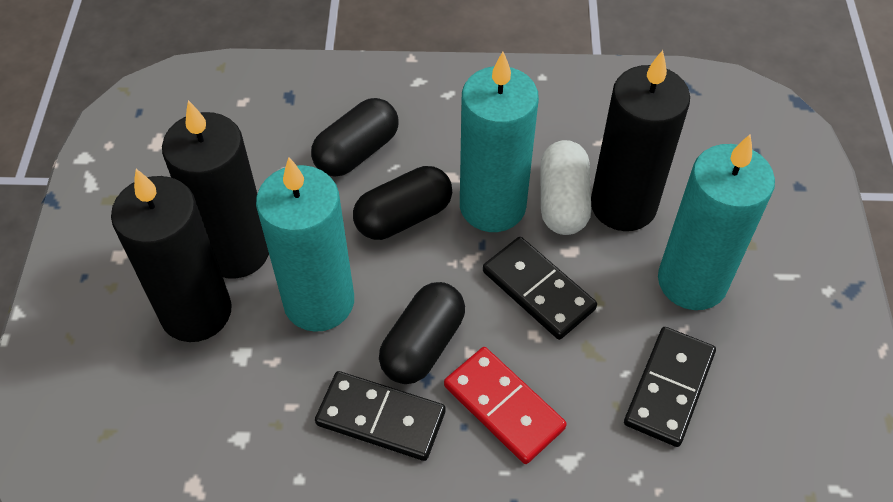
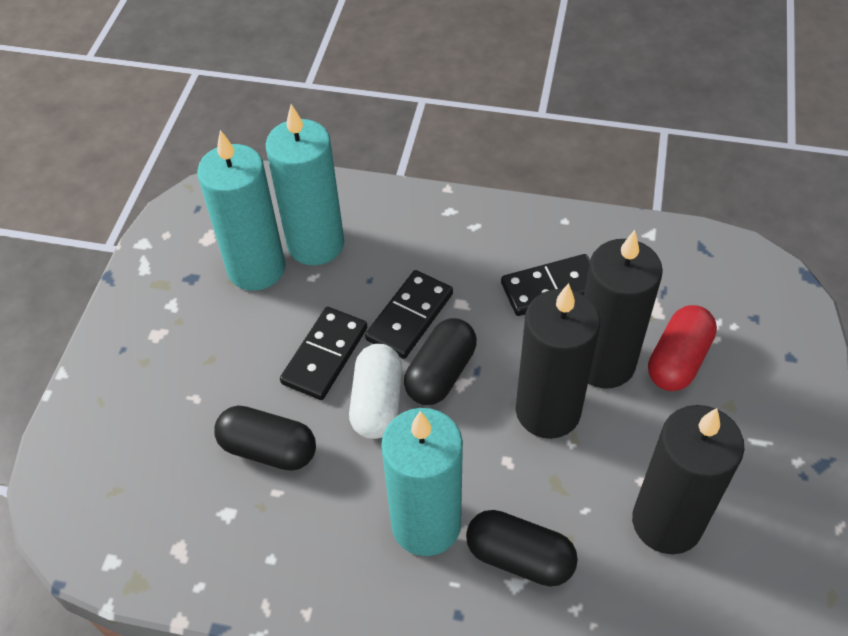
red capsule: none = 0 -> [648,305,717,391] = 1
red domino: [444,347,567,464] = 1 -> none = 0

